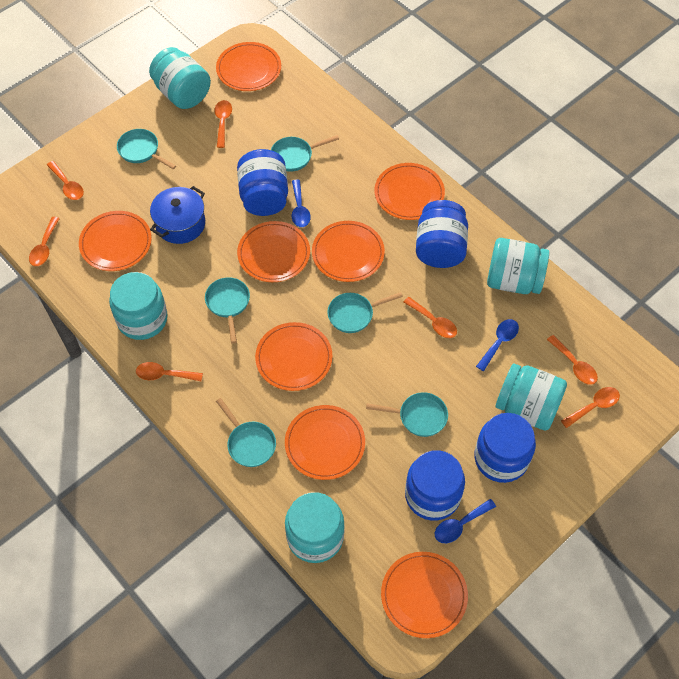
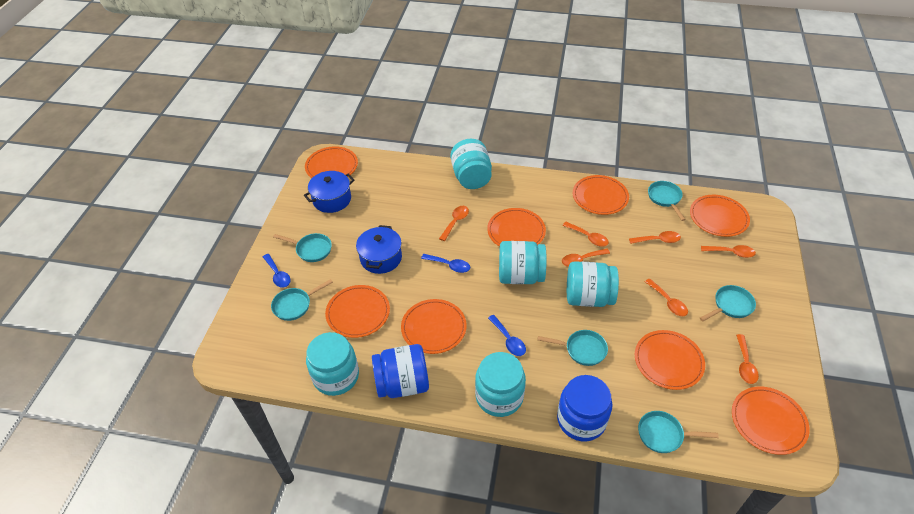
blue jar: [237,149,288,216] [405,450,465,521] [416,200,468,268] [474,413,536,483] = 4 -> [372,344,429,398] [557,375,613,441] = 2
blue pot: [150,186,205,244] = 1 -> [304,171,355,213] [356,225,402,274] = 2

